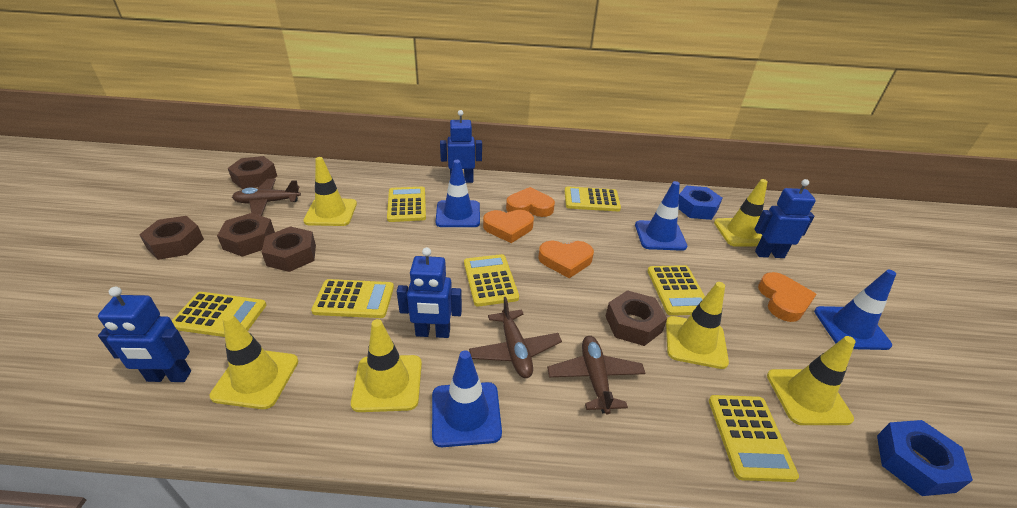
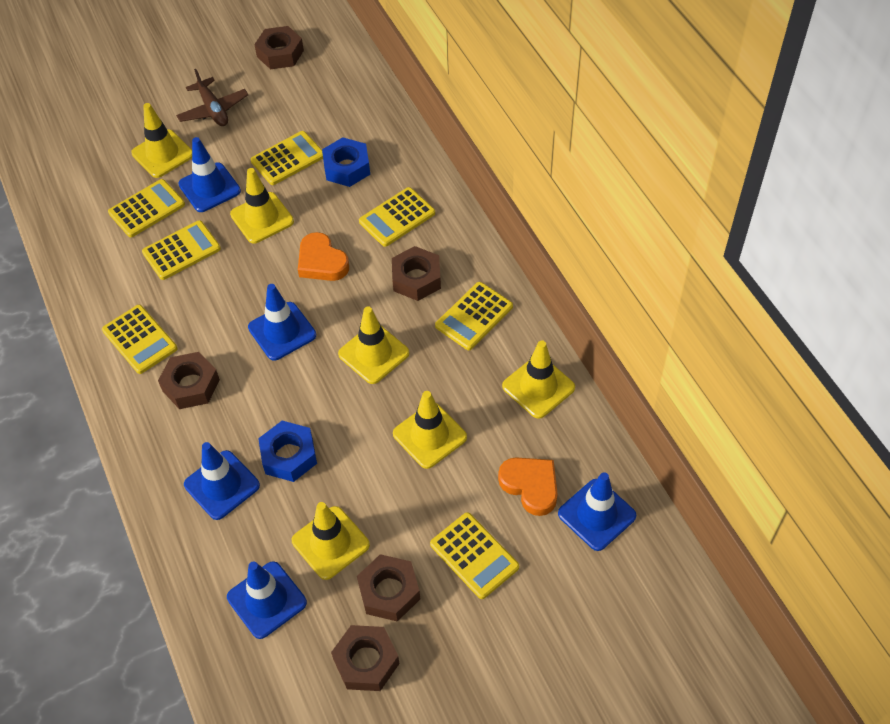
blue robot: [98,287,191,382] [397,247,462,338] [440,110,482,183] [754,179,816,258] = 4 -> none = 0
blue traffic cone: [432,350,502,447] [436,160,480,227] [635,181,687,251] [814,270,896,350] = 4 -> [178,137,241,212] [184,442,260,520] [227,561,307,639] [248,284,316,361] [558,472,636,551] = 5
brown plane: [232,178,301,216] [469,297,562,378] [547,336,646,414] = 3 -> [176,69,248,126] = 1
orange heart: [483,210,534,243] [506,187,555,217] [538,241,594,278] [758,272,816,322] = 4 -> [298,232,349,281] [498,457,558,516] = 2

